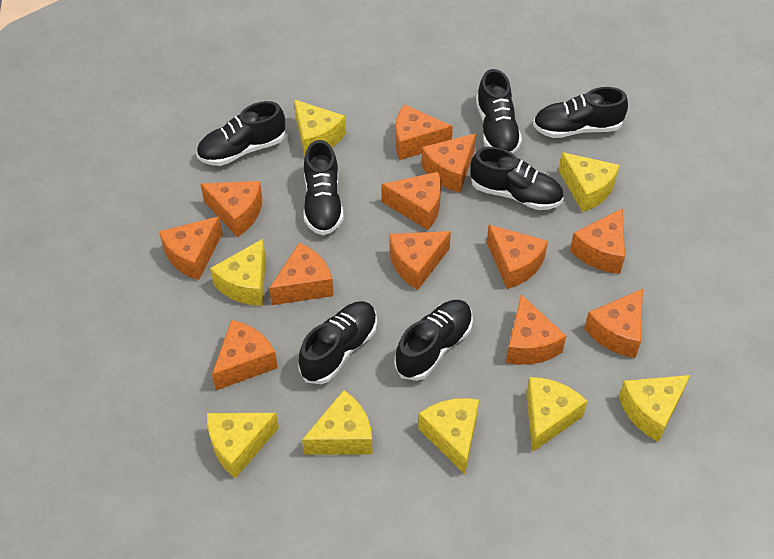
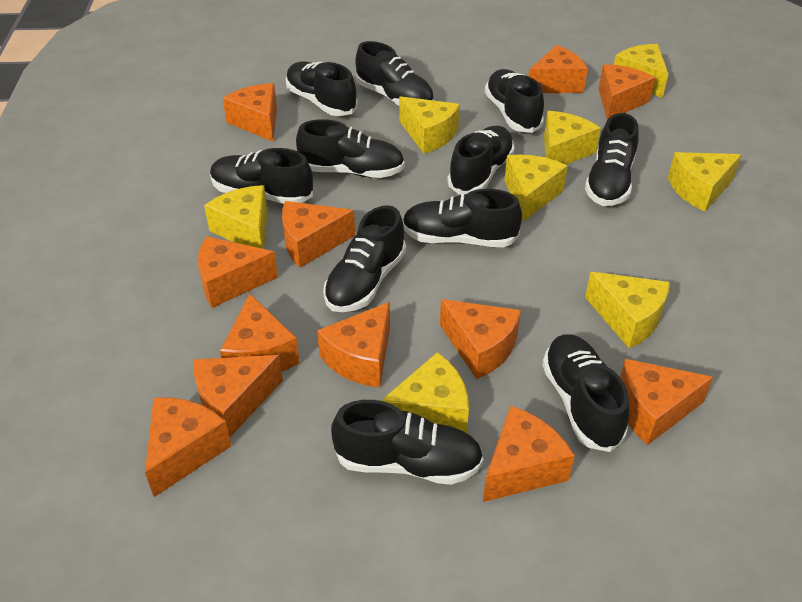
black shoe: [196,101,285,166] [298,301,377,384] [303,140,344,235] [394,300,473,381] [470,147,563,210] [476,69,522,154] [533,87,628,138] = 7 -> [210,148,313,204] [286,61,358,116] [296,119,405,178] [323,205,406,312] [331,400,484,485] [356,41,434,106] [402,189,522,247] [447,126,515,195] [485,69,544,133] [542,334,630,452] [585,113,639,206] = 11

